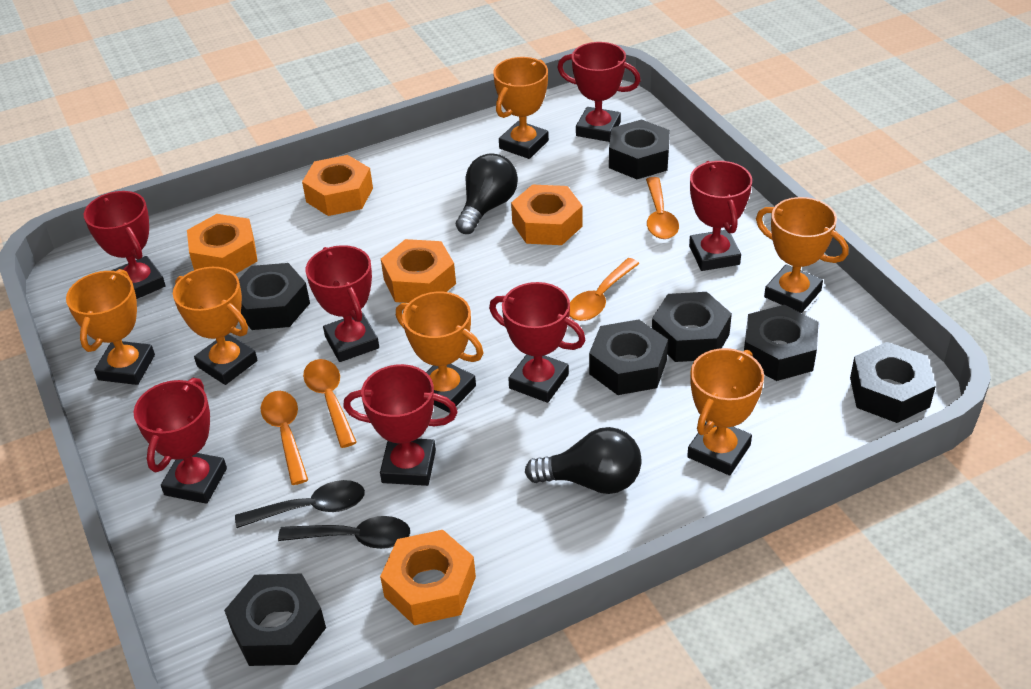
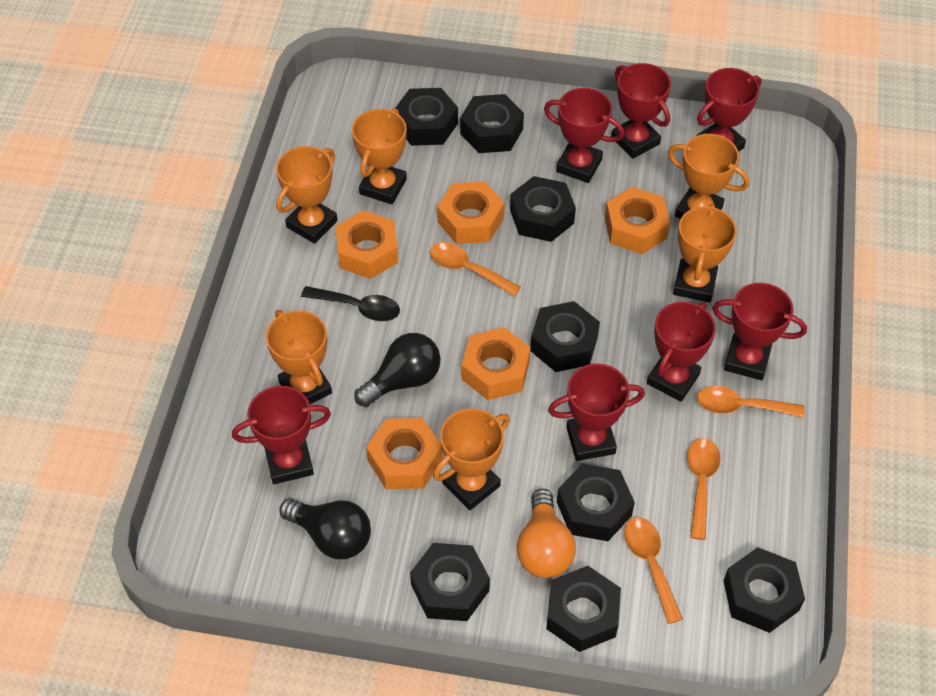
black nut: [224,573,326,666] [239,263,310,330] [589,319,668,395] [609,119,670,179] [652,292,732,362] [744,305,819,381] [850,342,936,423] = 7 -> [395,88,458,146] [410,543,490,621] [460,94,524,153] [510,176,576,242] [530,301,600,372] [546,566,621,652] [557,463,635,541] [723,547,805,633] = 8
black spoon: [235,480,365,528] [278,516,410,549] = 2 -> [301,286,400,321] = 1
orange light bulb: none = 0 -> [516,489,576,578] = 1

